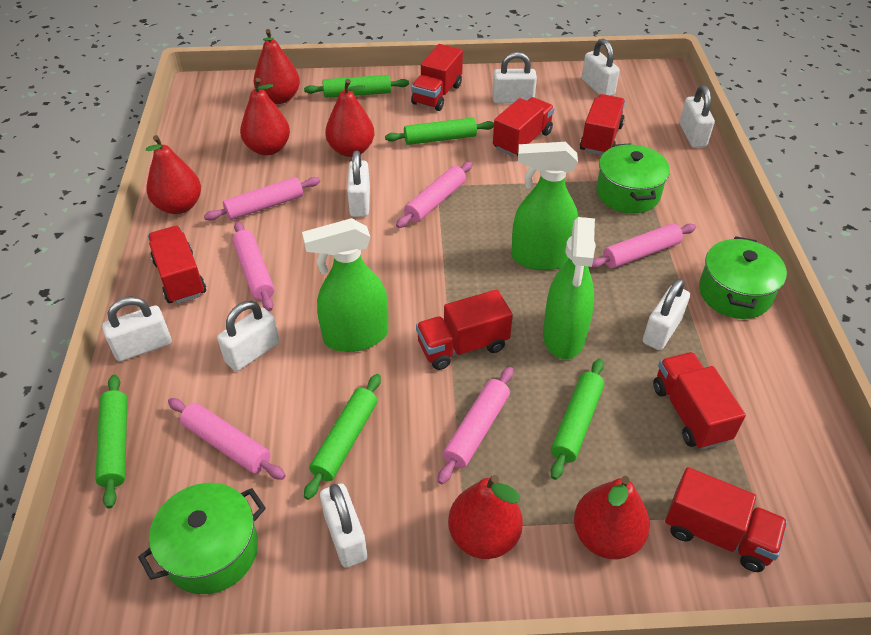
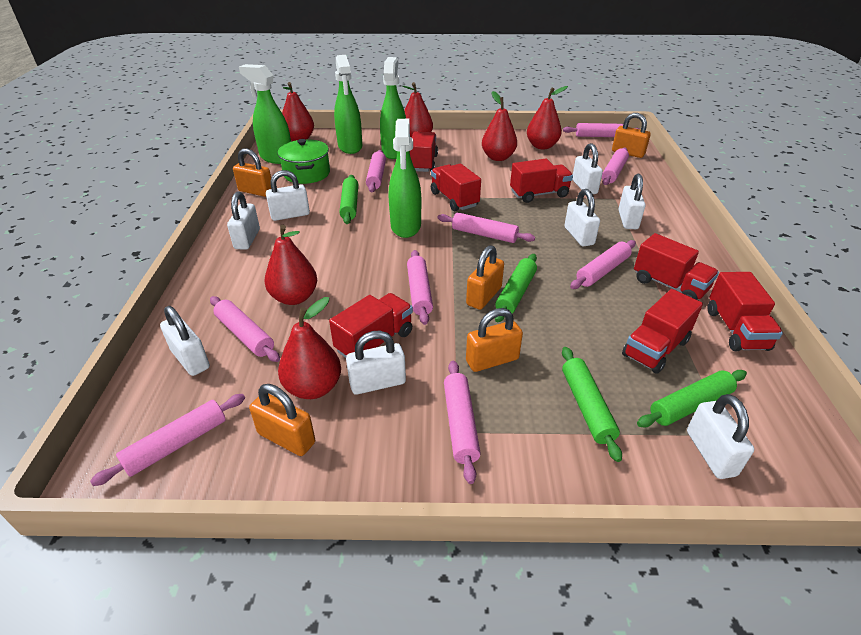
green pot: [138,483,266,594] [596,143,670,213] [699,236,787,319] = 3 -> [278,139,330,184] = 1
green rolling pin: [95,375,127,509] [304,75,409,98] [304,374,381,500] [385,118,494,145] [550,359,604,480] = 5 -> [339,175,358,224] [495,254,537,322] [562,347,622,462] [637,370,747,428] = 4
green spray bottle: [302,218,388,352] [511,142,579,270] [543,217,596,359] = 3 -> [239,64,291,164] [334,55,362,154] [380,57,406,159] [389,119,421,238] = 4
orange padlock: none = 0 -> [233,148,271,197] [249,384,315,456] [466,245,504,310] [466,308,523,372] [612,113,651,158] = 5
pink rolling pin: [168,398,286,480] [204,177,320,220] [232,222,274,311] [396,162,472,228] [438,367,513,484] [588,223,696,269] = 6 -> [90,394,245,486] [210,296,280,362] [366,150,386,192] [407,250,433,325] [438,212,535,243] [444,361,481,484] [563,123,641,137] [570,240,636,289] [602,148,629,185] = 9

